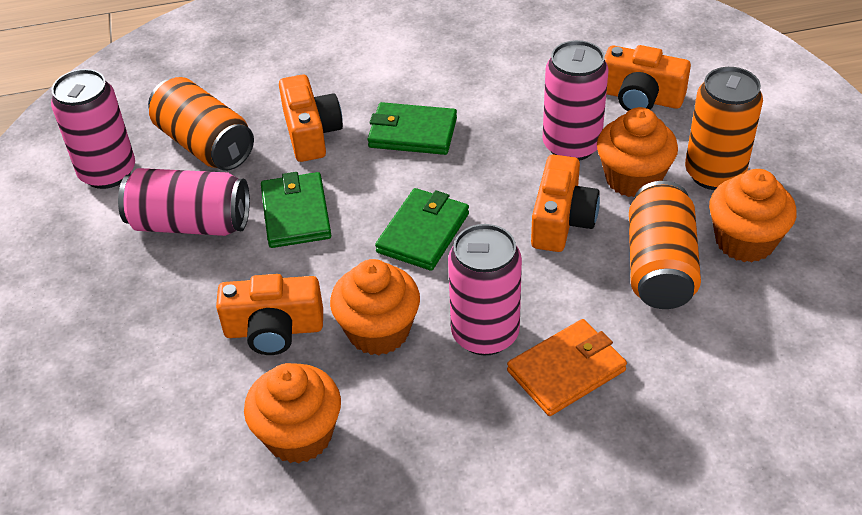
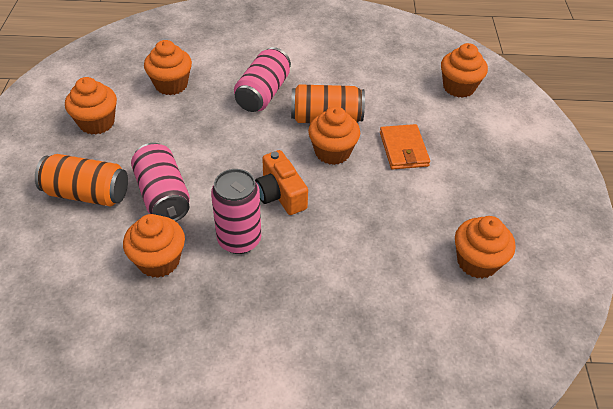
green wallet: [261,172,331,248] [368,102,457,155] [375,188,469,271] = 3 -> none = 0
orange camera: [216,274,323,355] [279,74,343,162] [531,154,600,252] [604,45,691,111] = 4 -> [255,150,308,215] = 1
orange can: [148,77,254,171] [629,181,701,309] [685,67,763,190] = 3 -> [35,154,128,206] [291,84,365,123] = 2
orange cupcake: [244,363,341,463] [330,259,420,355] [597,107,678,197] [709,169,797,262] = 4 -> [65,77,117,135] [123,214,185,278] [144,40,192,95] [308,107,360,165] [441,43,488,98] [455,216,516,279] = 6
pink can: [51,69,135,189] [118,168,250,236] [448,224,522,355] [543,40,609,161] = 4 -> [131,143,190,221] [211,169,261,254] [234,47,291,112] = 3

